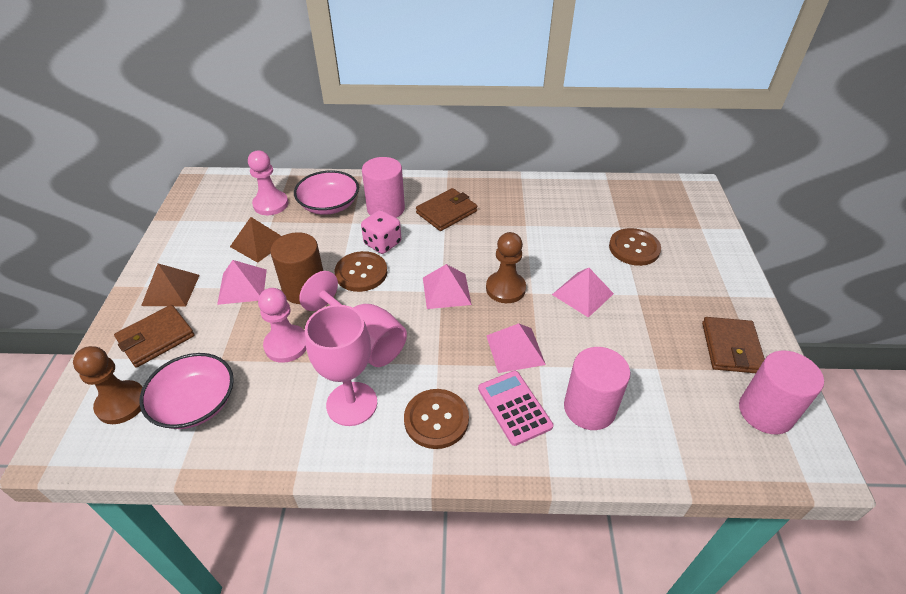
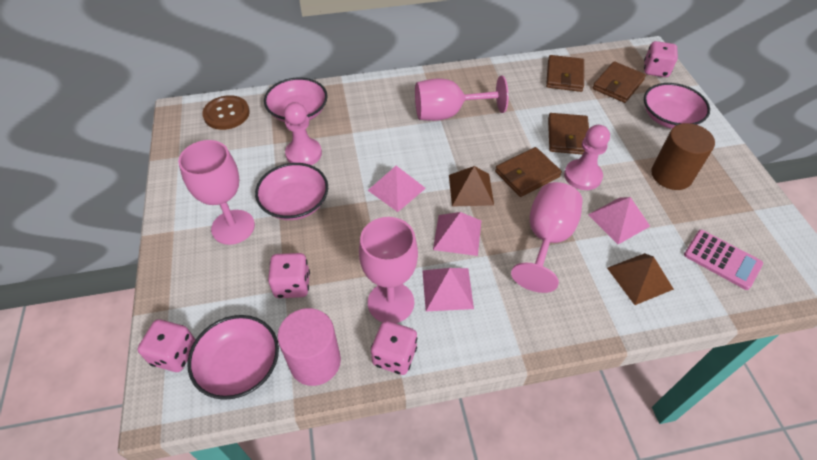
brown button: [335,251,387,292] [404,389,469,449] [609,228,661,266] = 3 -> [202,95,250,130] = 1
brown pawn: [73,346,143,424] [486,232,526,303] = 2 -> none = 0
brown wallet: [114,305,194,368] [416,188,477,231] [702,317,765,373] = 3 -> [495,147,562,197] [546,55,584,92] [548,113,589,155] [593,61,646,103] = 4
pink bowl: [139,353,234,429] [294,171,359,215] = 2 -> [187,315,279,400] [255,163,328,220] [264,78,328,122] [644,83,710,129] = 4
pink cylinder: [362,157,405,218] [564,347,630,430] [739,350,824,434] = 3 -> [278,308,341,386] = 1
pink dice: [361,210,402,254] = 1 -> [138,319,196,372] [268,253,310,298] [371,321,417,375] [644,41,678,77] = 4
pink goblet: [299,271,407,367] [305,305,377,426] = 2 -> [178,140,255,245] [359,217,418,323] [415,75,509,121] [511,182,582,293] = 4

